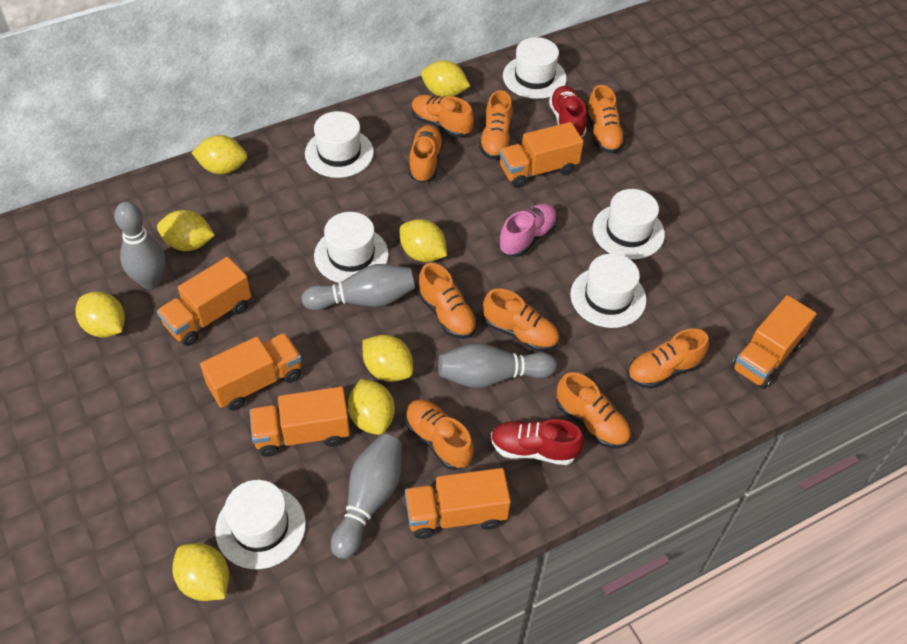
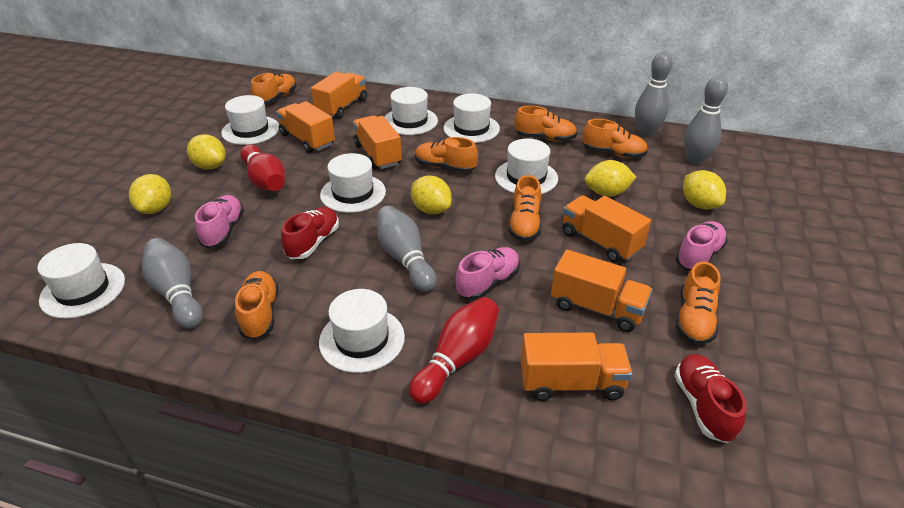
orange shoe: [405,399,474,470] [409,125,444,183] [412,95,474,137] [418,263,477,339] [479,90,513,159] [483,289,559,352] [556,372,631,448] [586,85,626,153] [627,329,709,389] = 9 -> [235,271,279,339] [251,72,297,105] [415,137,478,173] [508,175,541,241] [515,106,577,142] [583,119,648,158] [676,262,721,345] = 7
pink shoe: [499,203,557,257] = 1 -> [195,195,244,248] [455,247,520,300] [676,221,728,271] = 3
red bowling pin: none = 0 -> [240,144,285,191] [409,297,499,404] = 2
white hat: [215,480,306,569] [305,111,374,178] [314,212,389,283] [503,37,567,99] [570,254,646,328] [593,189,665,259] = 6 -> [37,243,125,319] [221,95,279,145] [319,289,405,373] [320,153,386,213] [384,87,438,135] [443,94,500,143] [495,139,558,194] = 7
yellow lemon: [75,291,125,338] [157,210,215,251] [172,543,229,601] [192,135,247,174] [348,379,395,435] [362,335,413,382] [400,219,447,262] [421,60,470,97] = 8 -> [129,174,171,214] [187,134,226,169] [411,176,452,214] [585,160,636,197] [683,170,726,210] = 5

